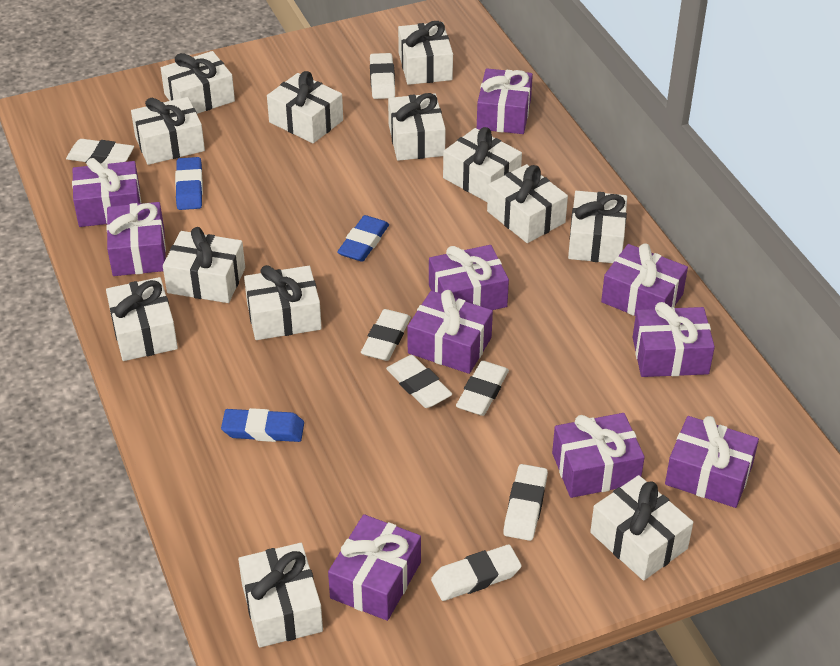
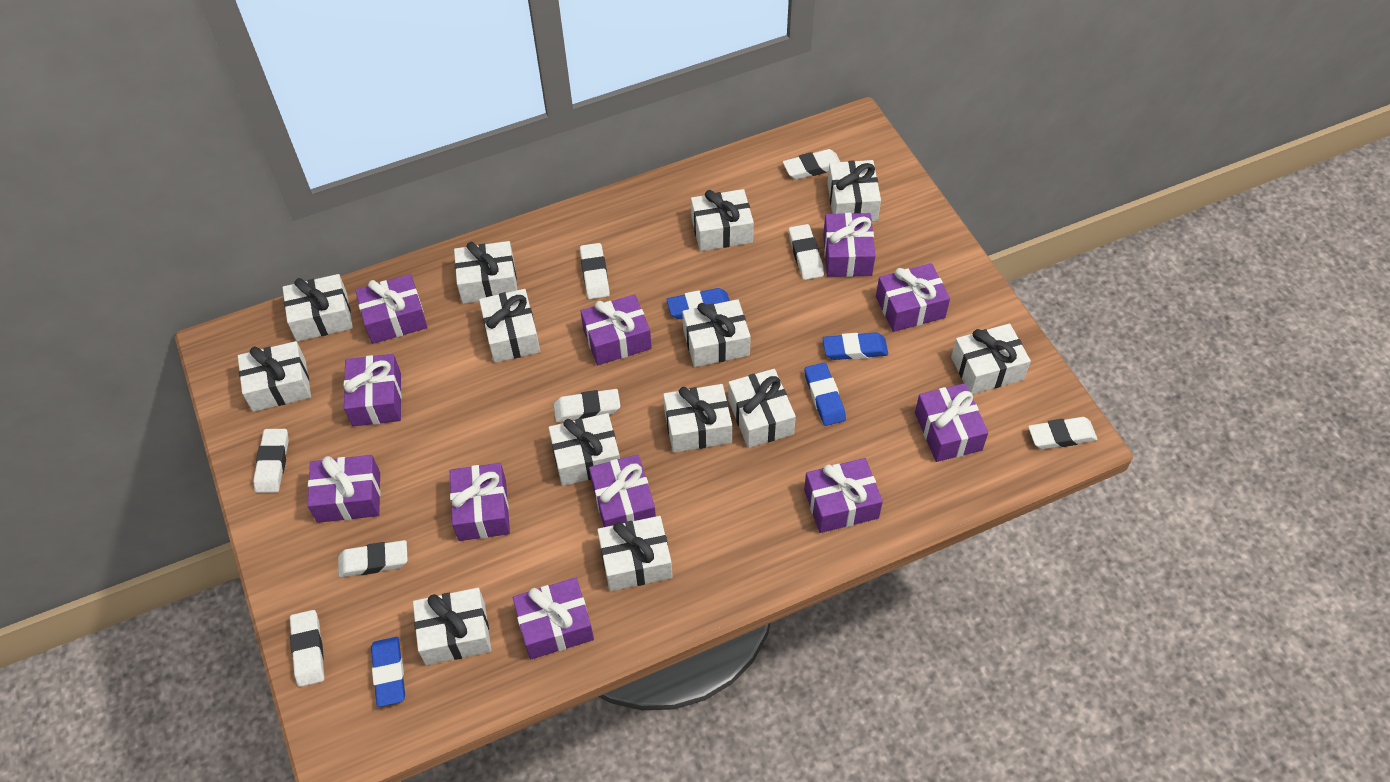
blue eraser: [175,157,203,210] [221,408,304,442] [337,215,389,262] = 3 -> [371,637,405,707] [666,288,730,319] [804,363,846,426] [823,332,888,360] = 4
purple gift: [72,158,141,227] [106,202,166,276] [328,514,421,621] [407,290,493,374] [429,245,509,310] [477,68,533,134] [552,413,645,498] [601,243,688,316] [633,302,715,377] [665,416,759,508] = 10 -> [307,455,381,523] [344,354,402,427] [355,274,427,344] [450,463,510,541] [513,578,594,659] [580,294,652,365] [589,454,656,527] [804,458,883,533] [823,213,875,277] [876,263,950,332] [915,383,988,462] = 11
white eraser: [66,139,134,164] [361,309,411,361] [370,53,395,99] [386,355,452,408] [431,544,522,601] [456,361,509,416] [503,464,548,541] = 7 -> [253,429,289,493] [290,610,324,687] [338,540,408,577] [554,389,620,422] [580,243,610,299] [783,149,840,179] [789,224,824,280] [1028,417,1097,449] = 8

